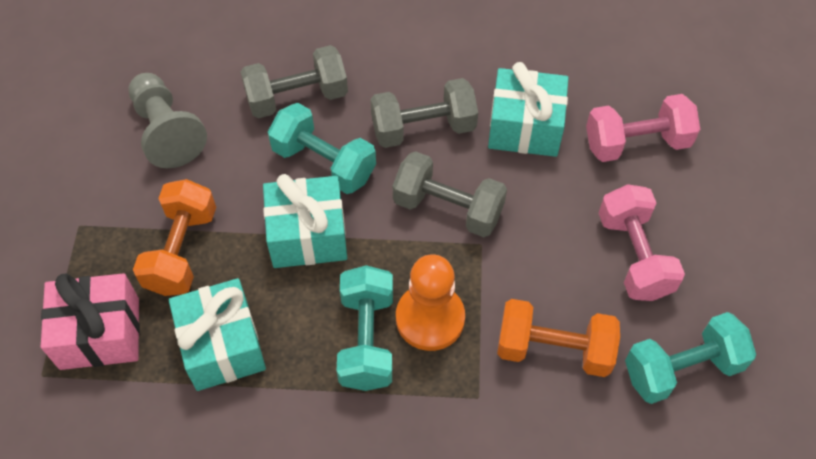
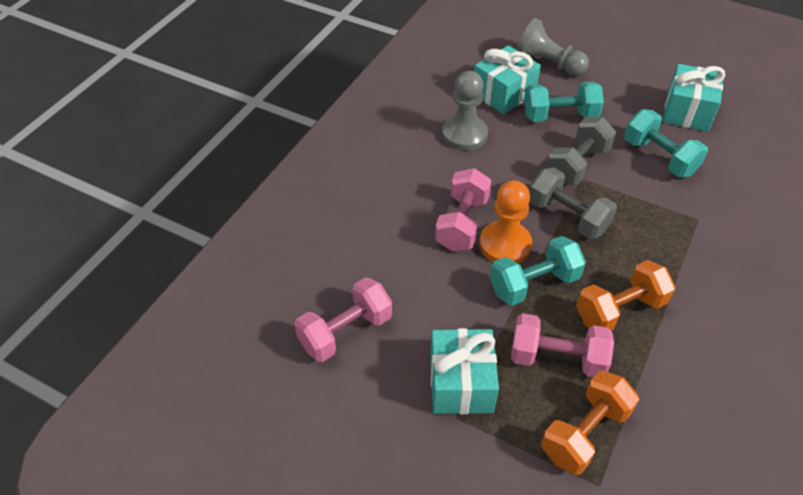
grey dumbbell: [241,45,348,118] [370,78,478,148] [393,151,507,237] = 3 -> [529,167,617,239] [546,117,616,185] = 2
grey pawn: [128,73,207,168] = 1 -> [442,71,488,151] [516,18,589,76] = 2
pink dumbbell: [586,94,700,162] [599,184,685,301] = 2 -> [294,277,392,362] [435,168,491,251] [511,313,614,377] = 3
pink gift: [41,273,140,370] = 1 -> none = 0

